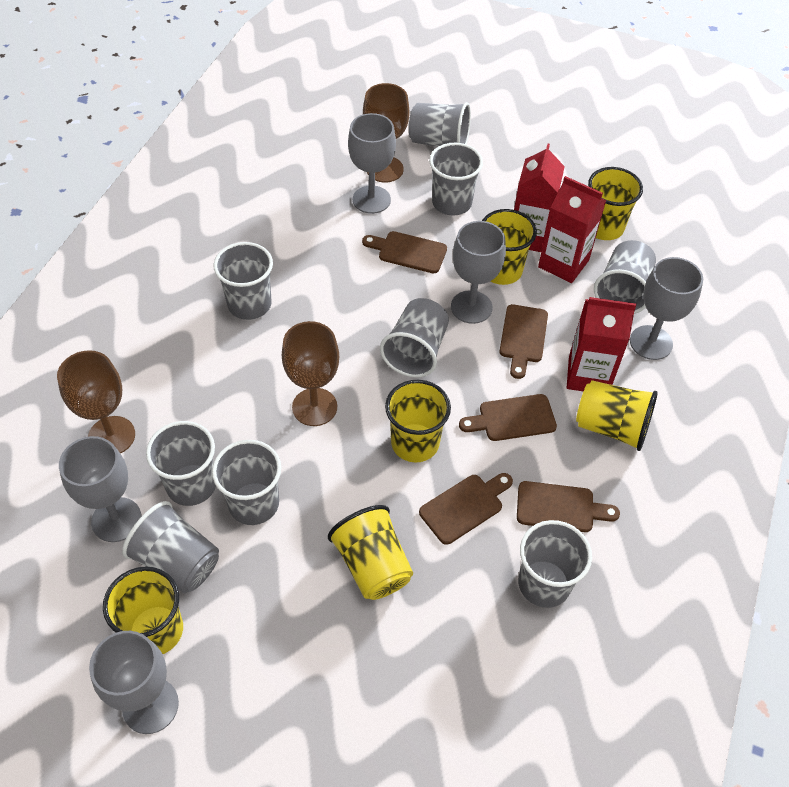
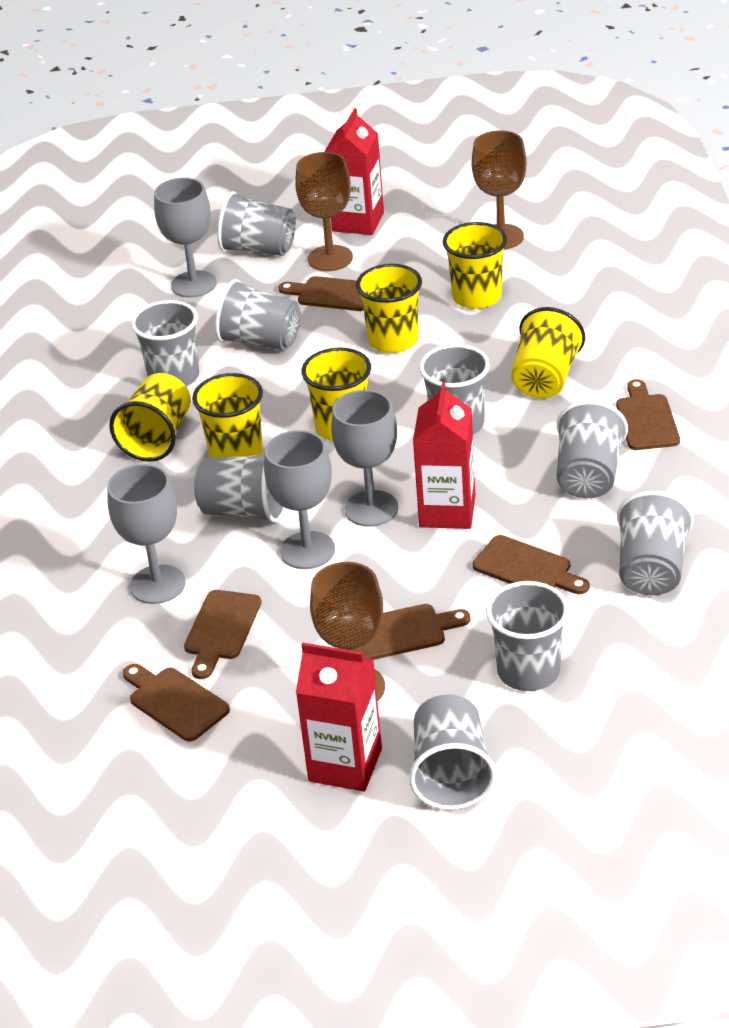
brown cutting board: [362,231,447,273] [419,473,513,545] [459,394,557,441] [499,304,548,379] [517,481,620,532] = 5 -> [123,664,230,741] [184,590,261,679] [278,276,364,311] [356,604,471,660] [472,535,589,594] [616,379,680,450] = 6
grey goblet: [59,436,141,542] [89,631,179,734] [348,113,396,214] [451,221,506,324] [630,257,703,360] = 5 -> [107,464,186,604] [154,178,217,298] [264,430,335,569] [331,390,398,527] = 4

